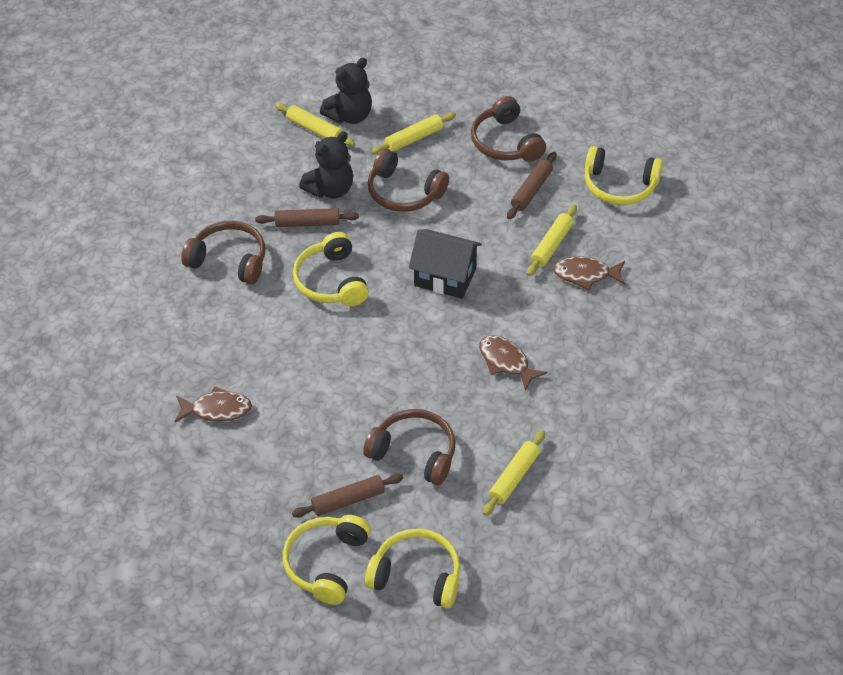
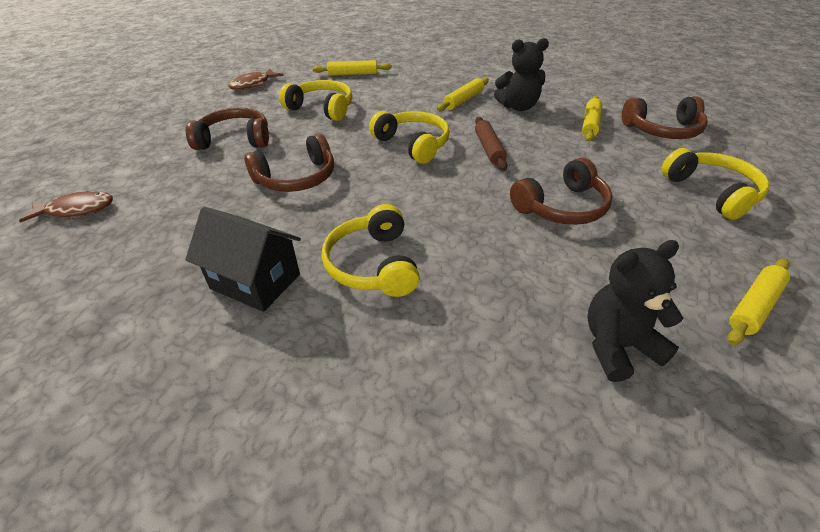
brown fish: [174,386,252,422] [479,335,547,391] [553,256,625,290] = 3 -> [19,190,113,223] [228,69,283,90] = 2
brown rolling pin: [255,208,359,227] [292,474,403,518] [507,152,556,219] = 3 -> [475,117,507,171] = 1

